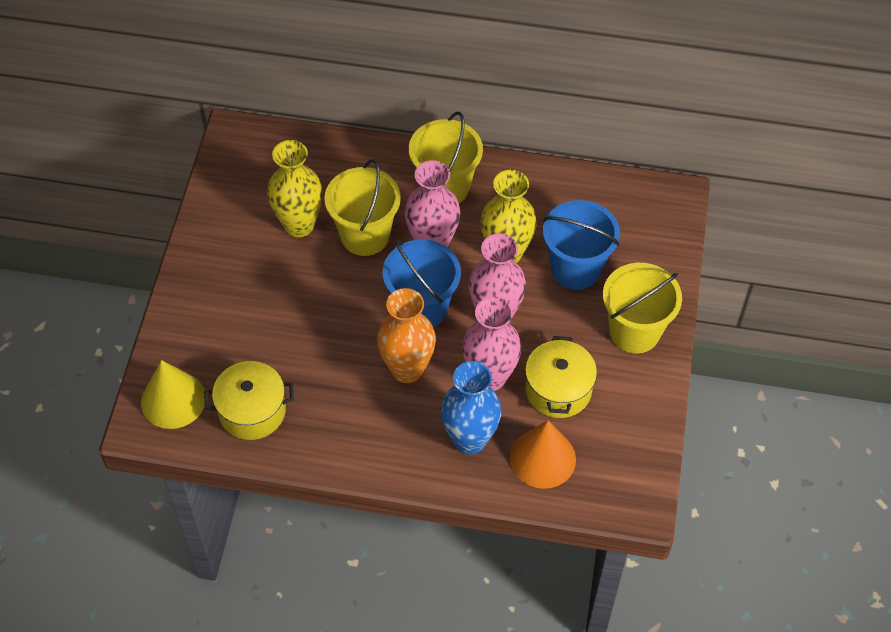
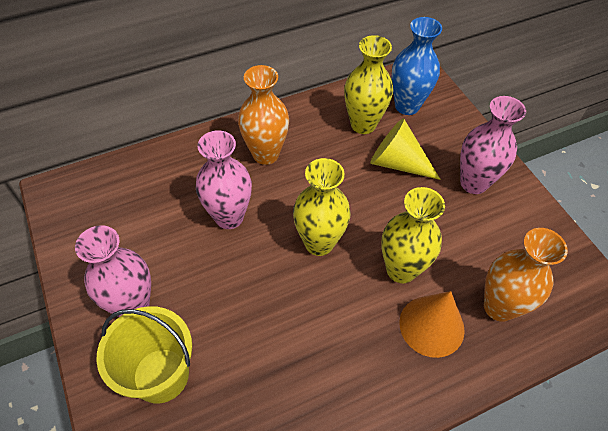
blue bucket: [383,239,461,328] [543,200,620,290] = 2 -> none = 0
orange vase: [377,288,436,383] = 1 -> [238,65,289,165] [484,228,568,322] = 2
yellow bucket: [324,159,401,256] [409,112,483,203] [603,263,682,354] = 3 -> [96,306,192,404] = 1
yellow pot: [204,361,294,440] [525,336,597,418] = 2 -> none = 0
yellow vase: [267,140,323,237] [481,170,537,263] = 2 -> [293,158,351,256] [344,35,393,134] [381,187,445,283] = 3

